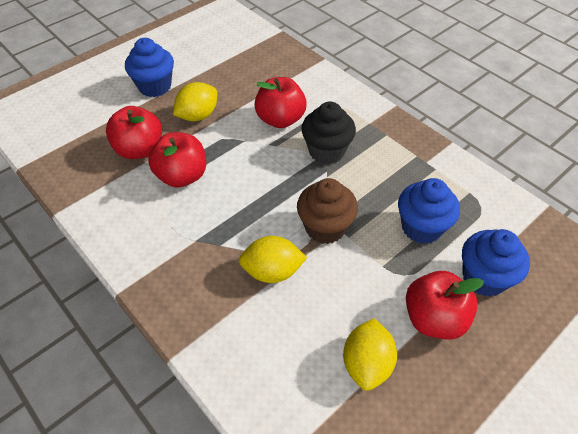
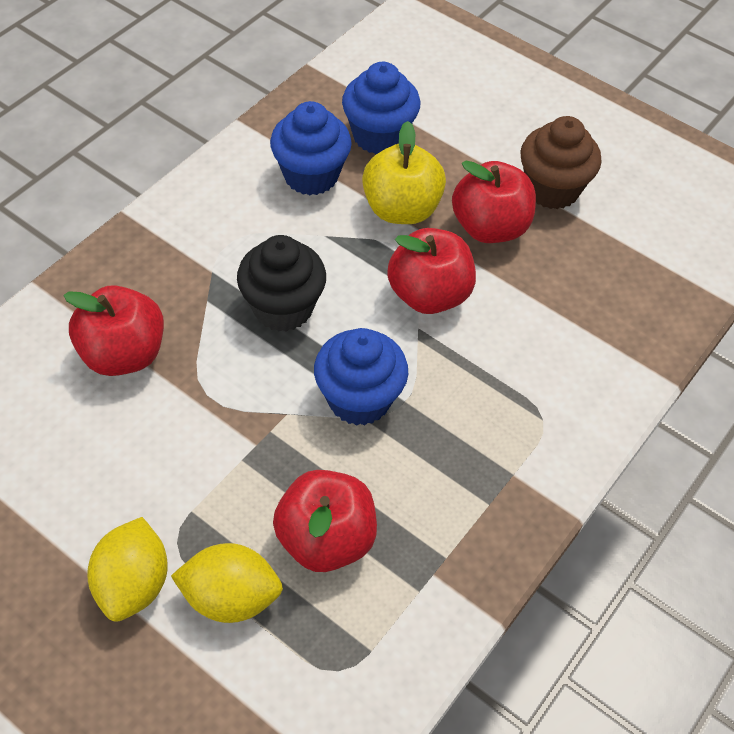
yellow apple: none = 0 -> [362,121,446,224] = 1
yellow lemon: [173,82,217,121] [239,236,307,283] [343,318,397,391] = 3 -> [87,517,168,621] [171,543,283,623] = 2

